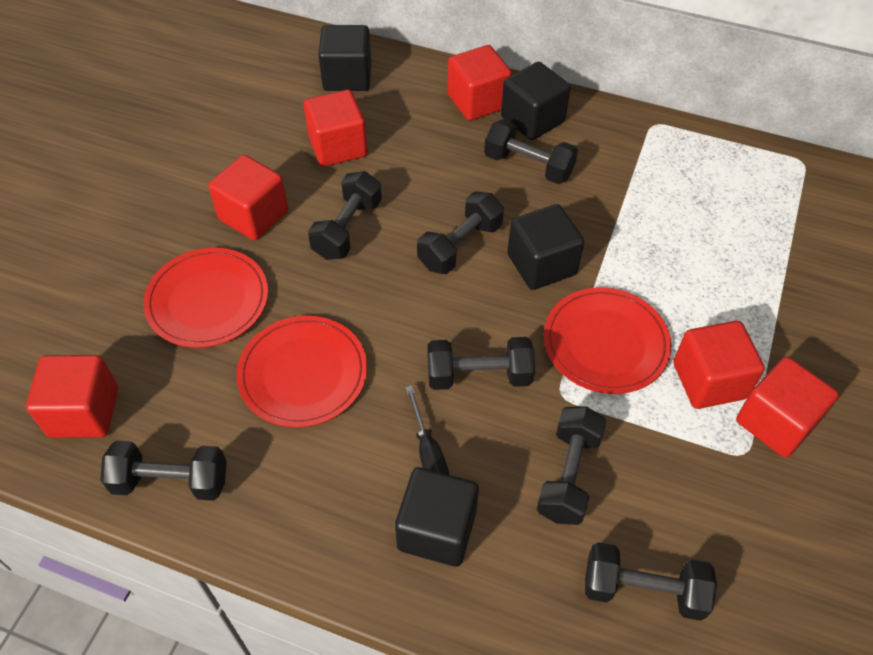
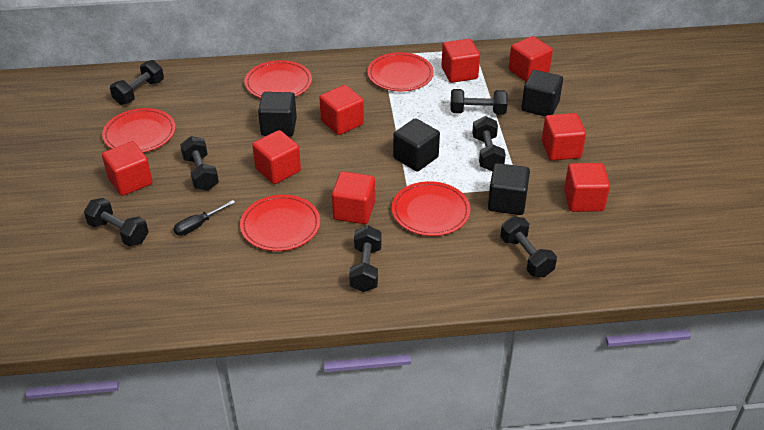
red cube: [26,355,118,438] [209,155,288,240] [304,90,367,166] [448,45,512,121] [673,321,765,409] [736,357,839,458] = 6 -> [102,141,153,196] [252,130,301,184] [320,85,364,135] [332,171,375,224] [441,39,480,83] [509,36,553,82] [542,113,586,161] [564,163,610,212] = 8
red plate: [143,248,268,348] [236,316,367,428] [544,288,671,394] = 3 -> [102,108,176,153] [240,195,320,251] [245,60,312,98] [367,52,434,91] [392,181,471,236] = 5

